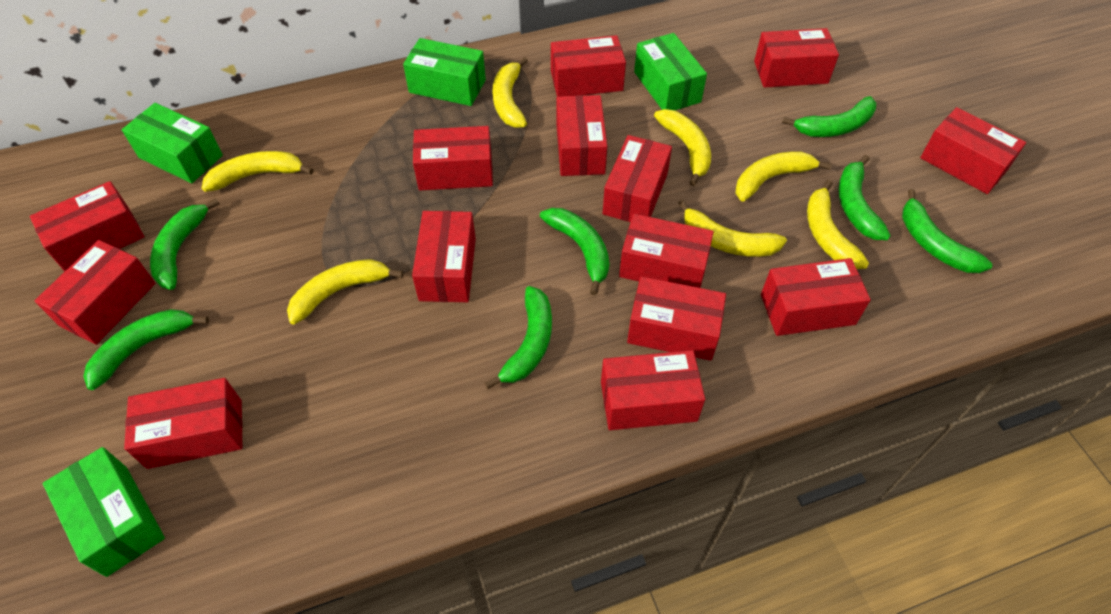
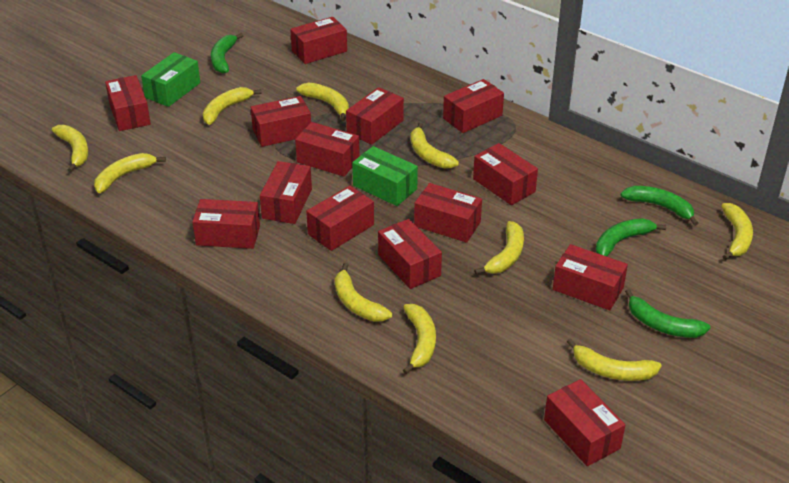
green banana: [83,309,209,390] [150,198,220,290] [485,286,552,389] [540,208,610,295] [782,96,876,137] [838,155,891,240] [902,189,992,273] = 7 -> [211,33,244,74] [596,218,666,256] [621,186,698,226] [625,289,711,338] = 4
green box: [43,447,165,577] [122,103,223,183] [403,38,486,106] [634,33,707,110] = 4 -> [141,52,200,107] [352,146,418,206] = 2
yellow banana: [202,151,314,192] [287,259,403,324] [493,57,528,128] [654,109,711,186] [678,200,787,257] [735,151,832,202] [807,180,869,269] = 7 -> [52,125,89,172] [94,153,166,193] [203,87,262,125] [296,82,349,121] [335,263,392,322] [403,304,436,374] [410,122,459,168] [474,221,524,275] [567,338,662,381] [721,203,753,260] = 10

